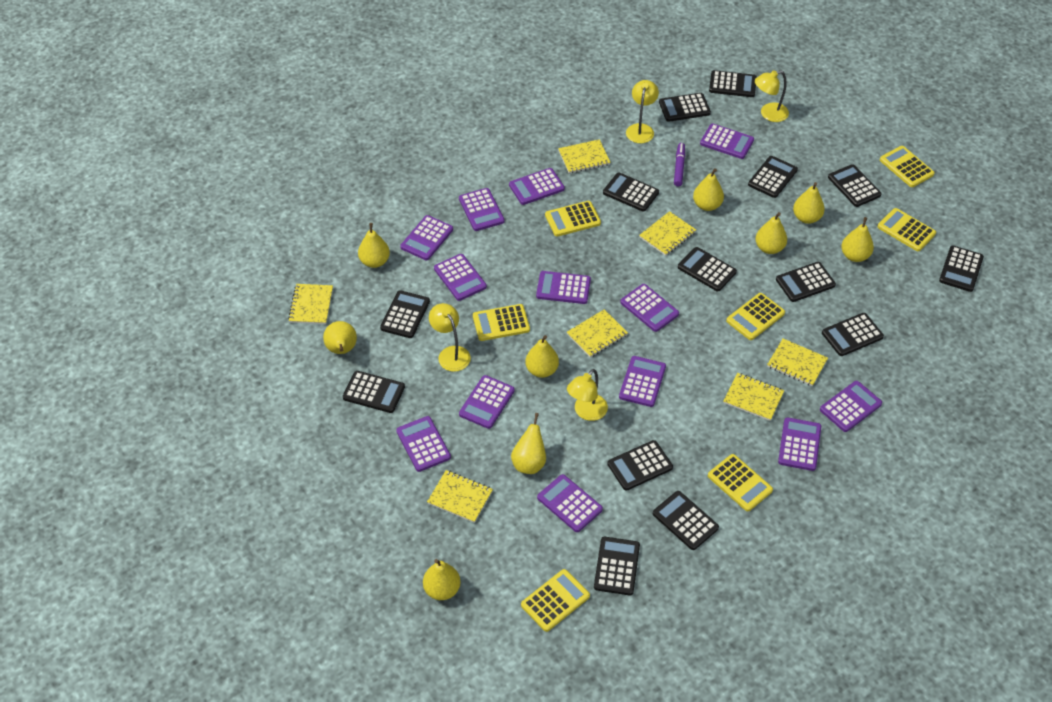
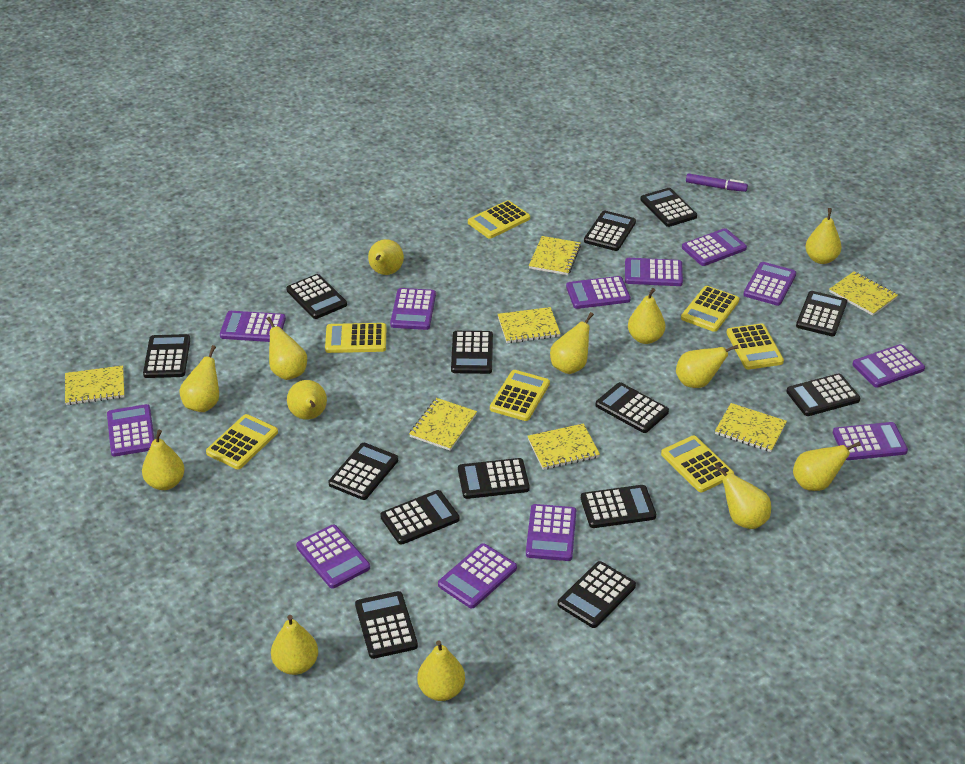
purple calculator: [396,416,451,472] [400,215,453,260] [434,254,487,301] [459,188,505,231] [459,375,515,429] [509,168,565,205] [536,271,591,304] [537,474,603,532] [619,356,666,407] [620,284,679,332] [700,124,754,159] [778,417,821,471] [820,381,882,432] = 13 -> [107,404,154,457] [220,311,286,342] [296,525,370,589] [390,288,436,330] [438,543,517,608] [526,504,576,561] [566,276,631,309] [625,258,683,286] [682,228,747,266] [743,262,796,306] [833,422,908,460] [852,344,925,388] = 12
yellow lamp: [429,303,471,372] [567,369,608,421] [626,80,659,143] [755,71,789,122] = 4 -> none = 0
yellow pear: [323,321,357,354] [358,223,390,268] [423,559,461,600] [511,413,546,474] [525,335,559,378] [693,168,724,211] [756,212,787,254] [793,182,825,224] [841,217,874,262] = 9 -> [142,430,185,490] [179,345,219,412] [267,317,307,380] [271,615,318,675] [287,380,327,420] [368,239,404,275] [417,640,465,701] [550,312,594,374] [628,288,665,344] [676,345,739,388] [715,465,771,529] [793,442,861,491] [805,208,842,264] = 13

